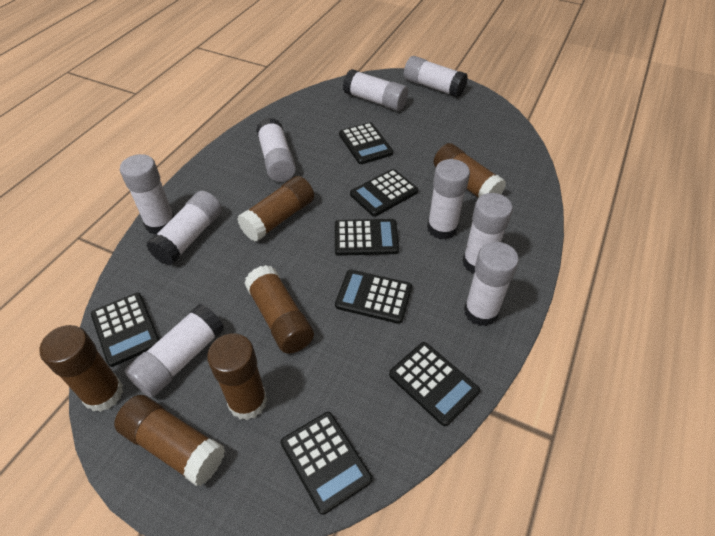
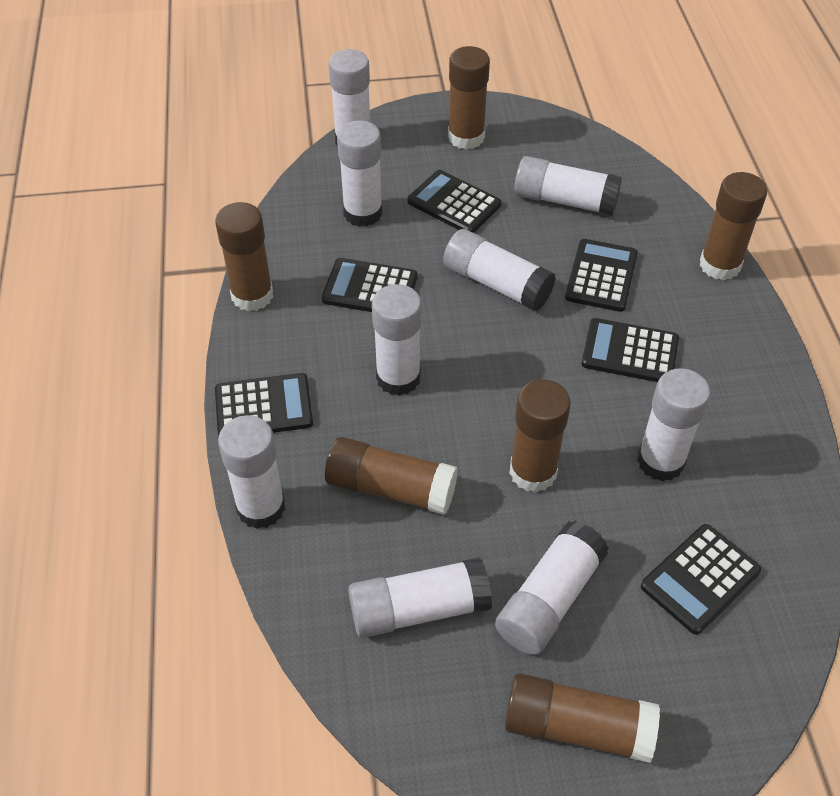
black calculator: [91,293,160,367] [281,412,372,515] [335,219,399,256] [335,270,412,324] [339,122,393,164] [350,169,418,217] [389,342,480,426] = 7 -> [215,373,313,435] [322,258,417,312] [407,170,501,233] [565,239,638,312] [582,318,679,382] [641,524,761,635] = 6

